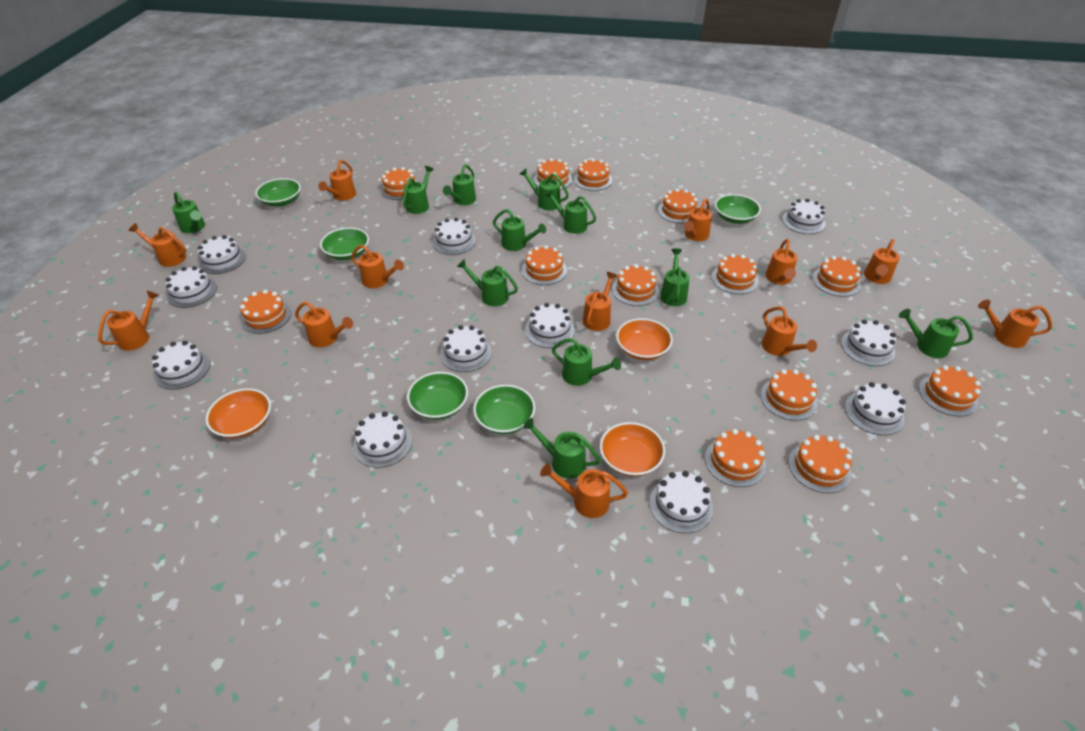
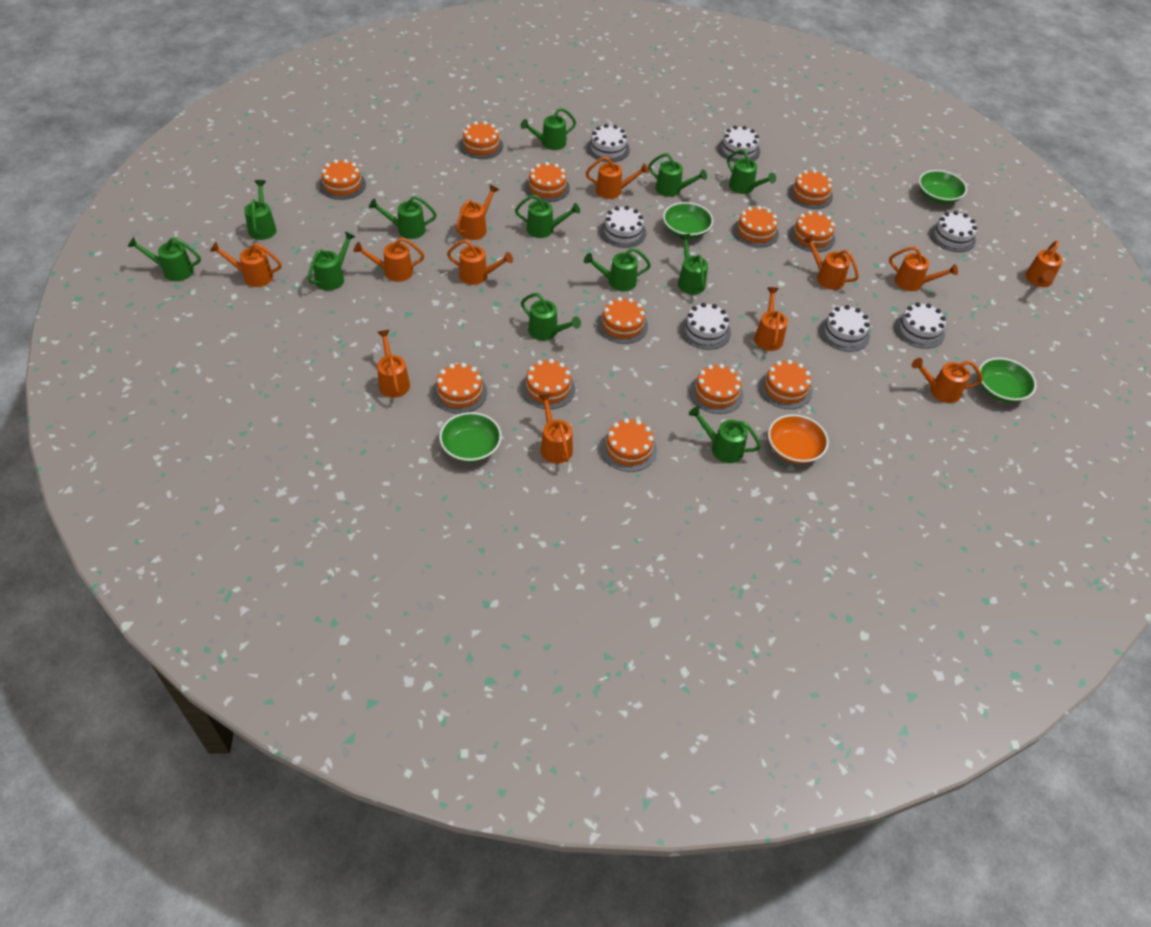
green bowl: [255,178,301,206] [320,227,369,260] [407,372,468,420] [473,385,535,434] [715,194,761,224] = 5 -> [439,412,502,463] [663,202,713,239] [919,170,967,204] [979,358,1036,403] = 4
green watering can: [172,192,205,233] [403,166,434,214] [443,164,476,205] [457,259,518,306] [493,209,546,251] [520,169,569,210] [523,418,600,478] [545,190,596,234] [552,338,621,386] [660,248,690,306] [899,309,973,358] = 11 -> [127,237,201,281] [244,180,277,240] [308,231,356,291] [369,196,437,239] [515,194,580,238] [521,108,576,150] [521,293,581,341] [584,248,651,291] [648,153,707,197] [678,234,708,295] [689,406,761,463] [727,149,776,194] = 12
orange bowl: [206,388,271,438] [600,422,665,477] [616,318,673,360] = 3 -> [768,414,829,464] = 1
orange cake: [240,290,291,334] [380,167,416,200] [522,245,567,285] [534,158,572,190] [574,158,612,191] [612,264,659,306] [658,188,697,223] [705,429,766,487] [712,254,759,294] [760,369,817,421] [788,435,852,493] [812,256,861,297] [919,365,981,417] = 13 -> [319,159,366,200] [432,363,487,414] [460,121,503,159] [521,359,575,409] [525,162,570,202] [597,297,648,344] [601,418,657,472] [690,364,743,414] [733,206,779,248] [759,360,812,409] [788,170,833,209] [789,211,835,252] = 12
white cake: [152,341,210,389] [166,266,217,308] [198,235,246,274] [353,411,412,468] [432,218,476,255] [440,325,492,372] [525,303,575,348] [649,471,713,533] [782,199,825,234] [841,320,896,366] [845,382,906,435] = 11 -> [587,124,630,162] [600,206,646,248] [680,303,731,350] [718,126,760,162] [819,305,870,352] [894,303,946,349] [929,211,977,252] = 7

